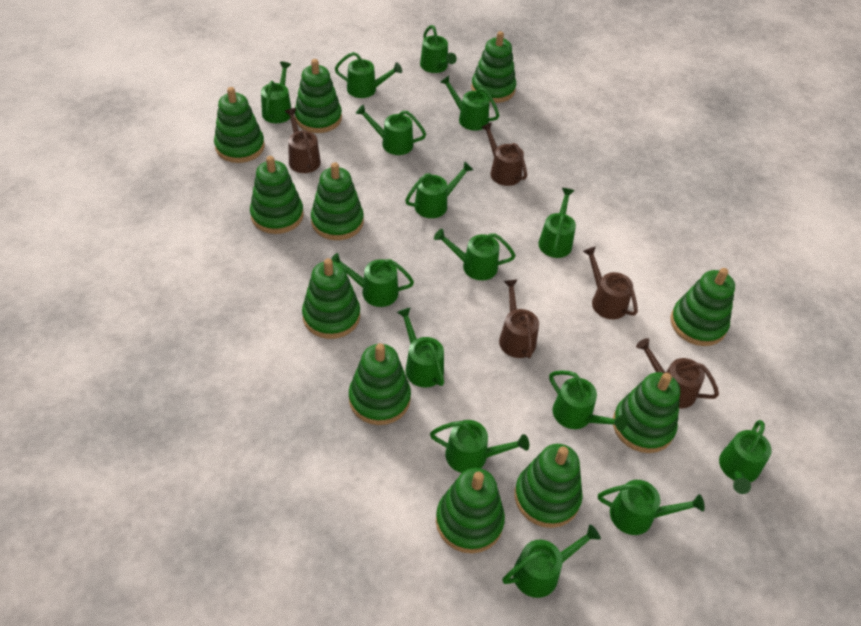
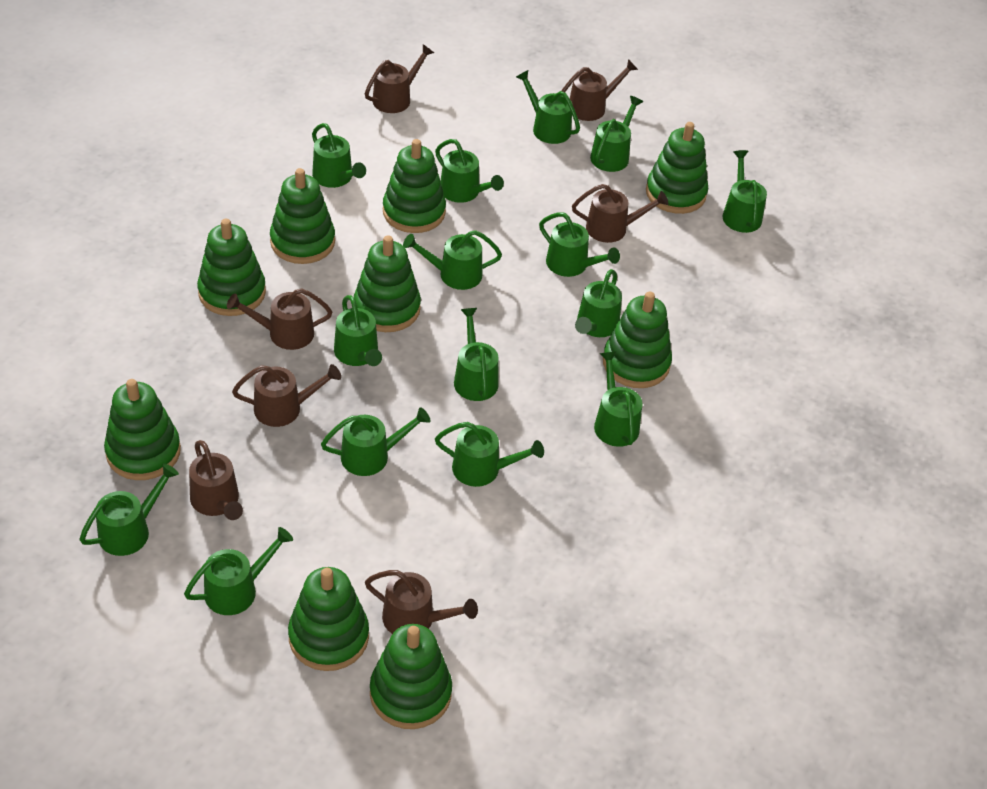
brown watering can: [285,108,321,173] [481,122,527,186] [499,279,539,358] [583,246,638,319] [636,338,719,408] = 5 -> [189,440,243,520] [227,288,332,350] [232,364,341,427] [365,44,434,113] [365,570,478,634] [562,59,638,121] [572,184,668,243] = 7
green stacking toy: [214,87,265,163] [250,156,304,234] [295,59,342,133] [302,258,360,339] [311,162,364,240] [349,343,411,425] [436,468,505,553] [471,31,516,103] [514,444,583,528] [613,372,680,453] [670,268,735,346] = 11 -> [104,379,181,480] [197,219,266,316] [270,168,335,264] [288,567,369,671] [354,235,421,332] [370,624,452,729] [383,139,446,233] [603,291,672,388] [646,122,708,214] = 9

